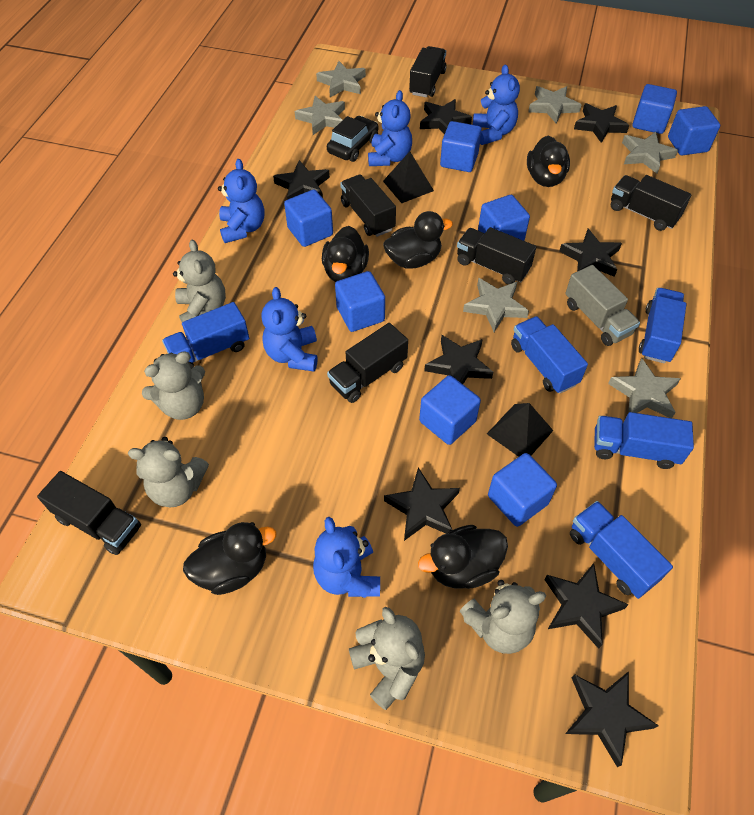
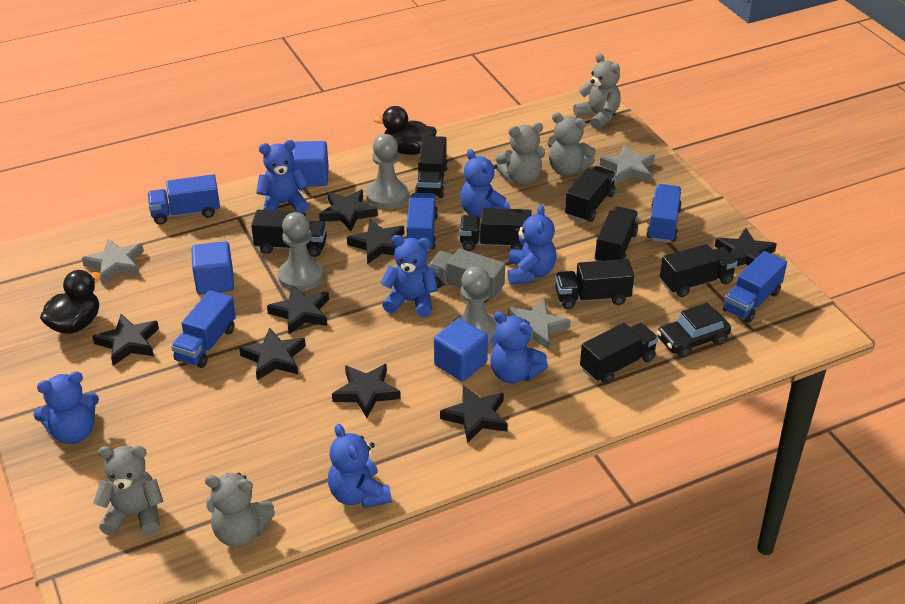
black duck: [183,522,276,595] [322,226,369,282] [383,211,453,269] [418,525,508,589] [527,135,570,187] = 5 -> [40,270,101,334] [373,106,437,155] = 2
black pyramid: [383,151,434,203] [487,403,554,457] = 2 -> none = 0
black truck: [37,471,141,555] [327,323,408,403] [340,175,396,237] [409,46,447,97] [457,227,536,285] [611,175,692,231] = 6 -> [251,210,327,257] [415,136,448,198] [459,208,532,251] [555,259,634,309] [565,166,616,222] [580,323,658,384] [595,206,638,261] [660,244,737,297] = 8
blue cube: [284,189,333,247] [335,271,385,332] [419,375,481,445] [440,121,482,172] [478,195,530,241] [488,453,557,527] [632,84,677,134] [668,106,720,155] = 8 -> [191,241,234,294] [292,141,329,186] [434,318,488,381] = 3
blue teddy bear: [218,159,265,243] [261,287,318,372] [313,517,380,598] [368,90,412,166] [473,64,520,145] = 5 -> [33,371,99,444] [256,140,309,212] [328,424,392,508] [380,235,438,317] [460,149,510,218] [490,311,548,384] [507,205,556,285] = 7
grey pawn: none = 0 -> [278,212,323,291] [366,134,408,209] [453,266,498,346] = 3
grey star: [294,96,345,135] [316,61,366,97] [463,278,529,332] [528,86,581,123] [608,358,681,418] [622,132,678,174] = 6 -> [82,239,144,284] [508,299,571,350] [600,145,655,184] = 3

